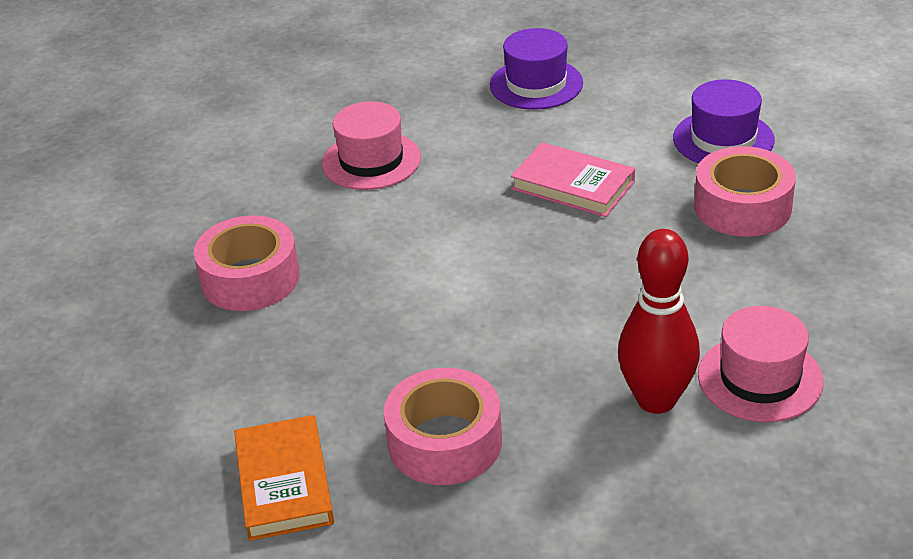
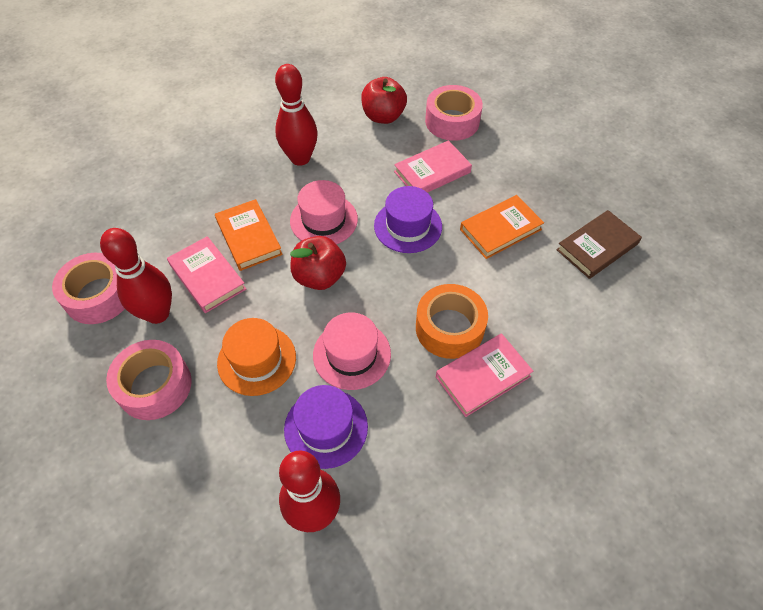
brown book: none = 0 -> [556,210,642,279] = 1
orange book: [234,415,334,541] = 1 -> [215,199,283,271] [460,195,544,259] = 2
orange hat: none = 0 -> [217,318,296,396] = 1
orange tape: none = 0 -> [416,284,488,359] = 1
pink book: [511,142,635,217] = 1 -> [167,236,246,313] [394,140,472,193] [436,333,533,417] = 3
red apple: none = 0 -> [290,236,346,290] [361,77,407,124] = 2
red bowling pin: [618,229,700,414] = 1 -> [100,228,172,324] [275,64,318,166] [279,451,340,532] = 3

